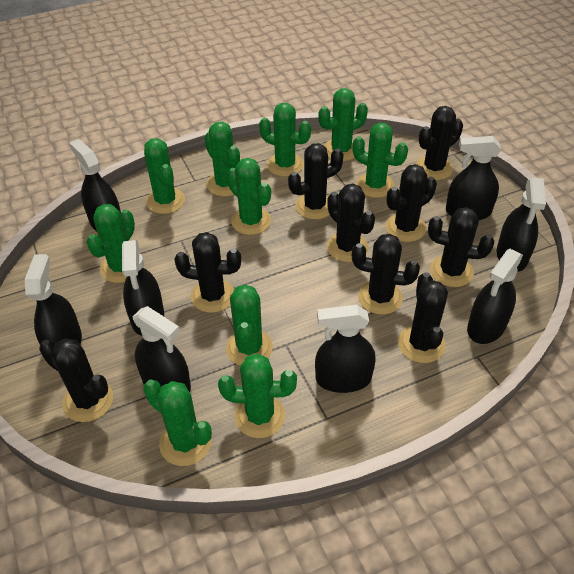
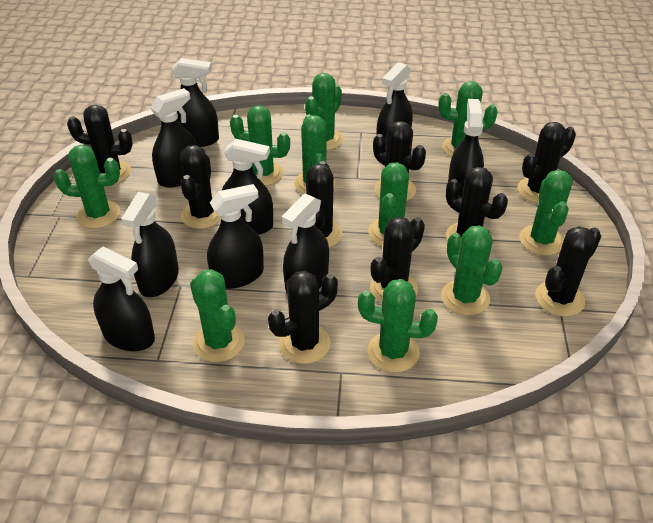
black spray bottle: [25,254,82,345] [69,139,121,231] [122,240,164,336] [133,306,191,392] [315,305,375,393] [446,136,501,220] [467,249,523,344] [497,178,546,272] = 8 -> [88,246,155,351] [121,192,179,297] [150,88,197,188] [172,58,219,147] [207,184,264,289] [222,139,273,235] [282,194,329,292] [376,62,413,142] [448,99,484,198] = 9

